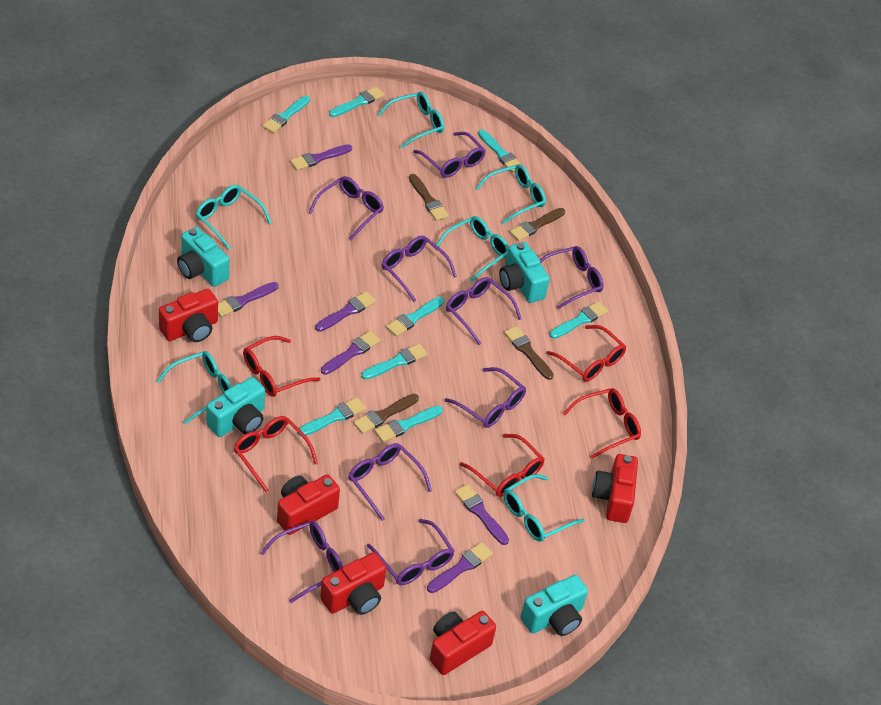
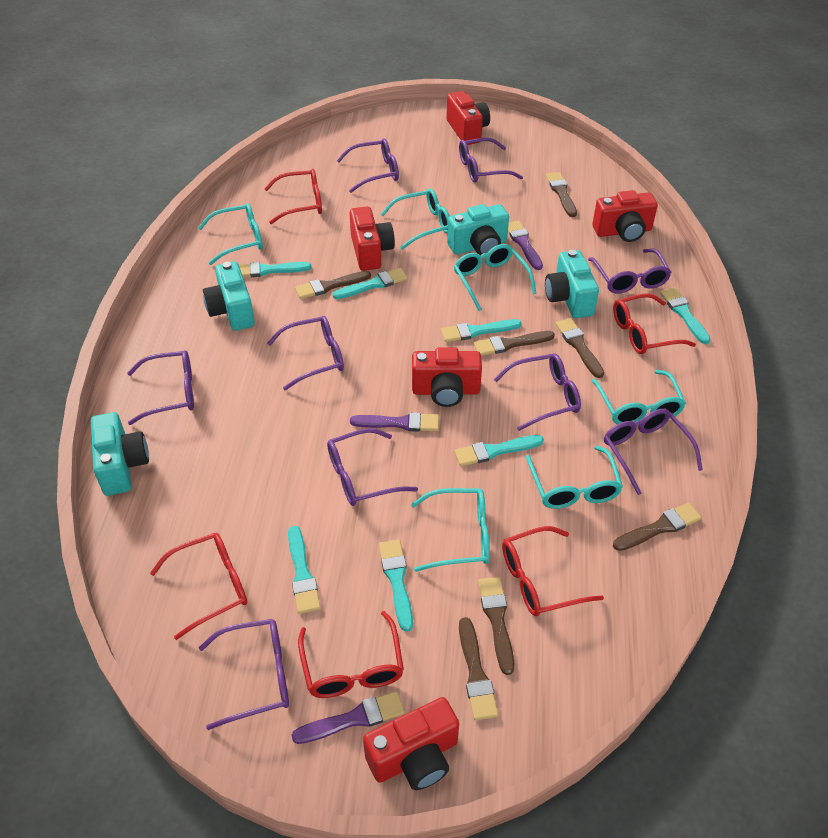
brown brush: [353,394,419,434] [409,174,449,221] [504,326,554,380] [510,208,565,241] = 4 -> [295,271,371,299] [459,617,498,720] [474,331,555,356] [478,577,514,675] [546,172,577,217] [555,318,604,378] [613,503,701,551] = 7
purple brush: [218,282,279,317] [290,144,352,170] [315,291,376,332] [321,331,380,375] [427,542,493,593] [455,484,509,545] = 6 -> [291,691,405,744] [350,412,439,432] [508,221,543,270] = 3
turquoise brush: [262,96,310,133] [297,397,366,437] [329,87,385,117] [361,344,428,380] [375,406,443,442] [386,297,444,337] [478,129,522,173] [549,301,608,339] = 8 -> [238,262,312,277] [288,526,321,614] [333,268,408,299] [379,540,413,632] [441,319,522,342] [454,435,544,466] [660,287,711,344] = 7

